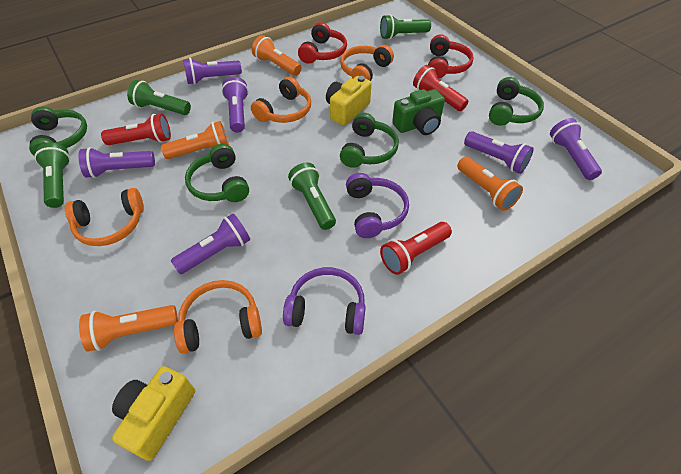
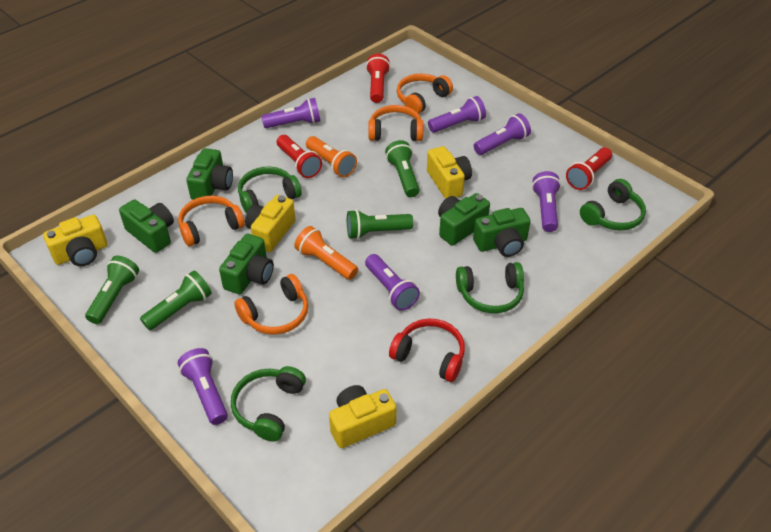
green camera: [392,89,445,135] = 1 -> [119,199,174,253] [186,148,233,200] [219,234,274,294] [438,193,490,246] [473,208,531,257] = 5
orange flashlight: [79,305,178,352] [161,121,229,159] [252,35,302,76] [457,157,523,211] = 4 -> [294,226,358,280] [306,136,357,177] = 2
purple headphones: [283,267,366,335] [346,173,409,238] = 2 -> none = 0
red headphones: [298,22,347,64] [428,34,474,78] = 2 -> [389,319,465,382] = 1
yellow camera: [112,366,195,461] [326,76,371,126] = 2 -> [43,215,107,266] [245,195,295,252] [329,385,397,448] [427,146,472,199] = 4

